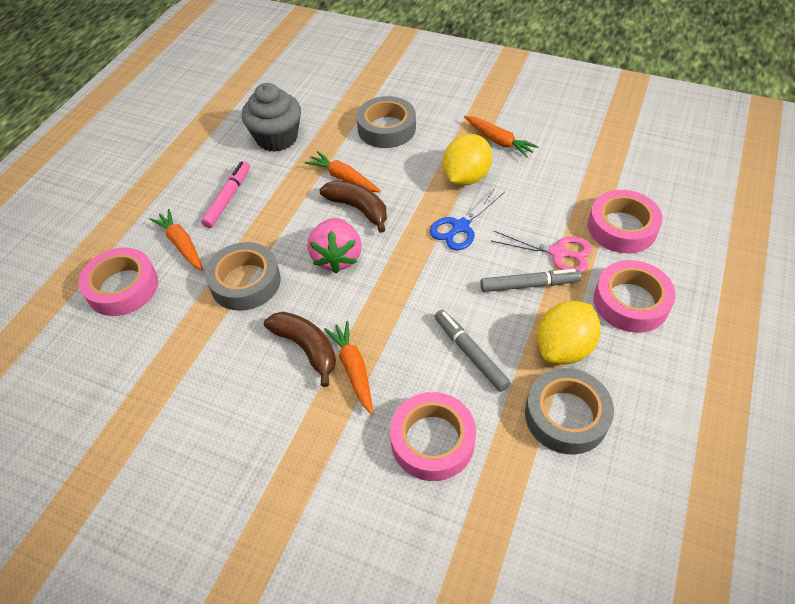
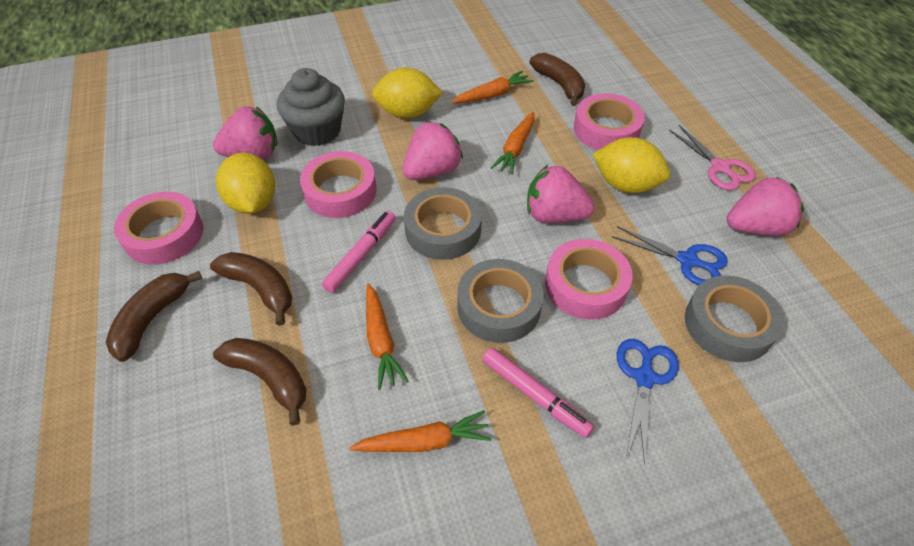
blue scissors: [430,188,505,250] = 1 -> [611,226,728,285] [617,339,679,464] = 2
brown banana: [264,312,336,387] [319,180,387,233] = 2 -> [106,271,202,362] [210,252,292,326] [213,338,307,425] [530,53,585,106] = 4
grey marker: [435,310,511,392] [480,269,581,292] = 2 -> none = 0
pink marker: [201,161,250,228] = 1 -> [322,211,396,293] [482,348,594,438] = 2
pink strawberry: [307,218,362,274] = 1 -> [213,106,277,159] [403,121,463,180] [527,165,595,223] [727,176,804,236] = 4
yellow lemon: [443,134,492,185] [537,301,601,364] = 2 -> [216,153,275,214] [372,68,443,118] [593,137,670,193] = 3

